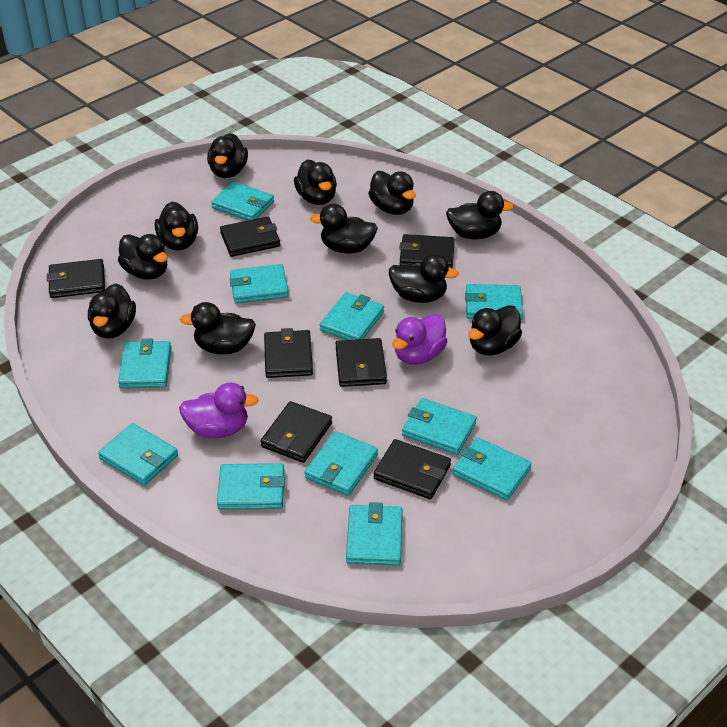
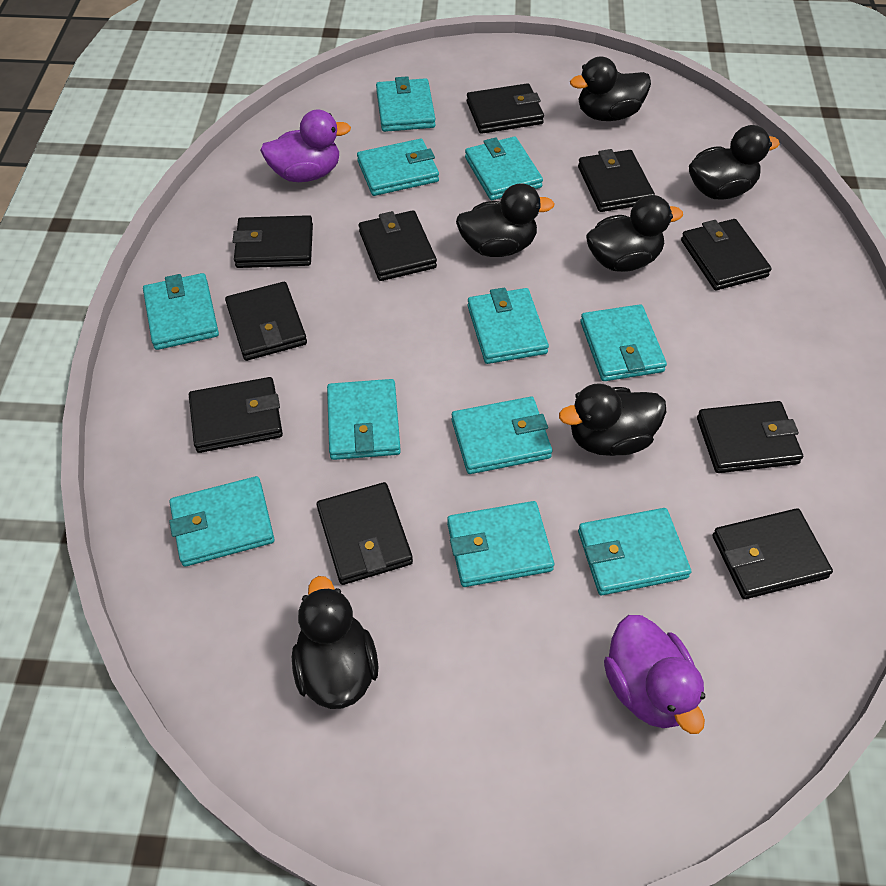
black duck: [88,283,136,339] [118,234,168,280] [155,202,198,250] [180,302,256,355] [207,133,248,178] [294,159,337,205] [310,204,378,253] [368,171,416,215] [389,254,459,303] [446,191,514,239] [468,305,522,356] = 11 -> [292,576,378,709] [456,183,555,257] [559,383,666,456] [570,56,651,121] [586,195,683,272] [689,125,780,200] = 6
black wallet: [47,259,105,298] [220,217,280,257] [261,401,332,463] [264,328,313,378] [336,338,387,387] [374,439,451,499] [399,234,455,268] = 7 -> [189,377,283,453] [225,282,307,361] [232,215,313,268] [317,482,413,585] [359,210,437,281] [467,83,544,134] [578,149,655,212] [681,219,772,290] [697,401,803,473] [712,508,833,599] = 10

